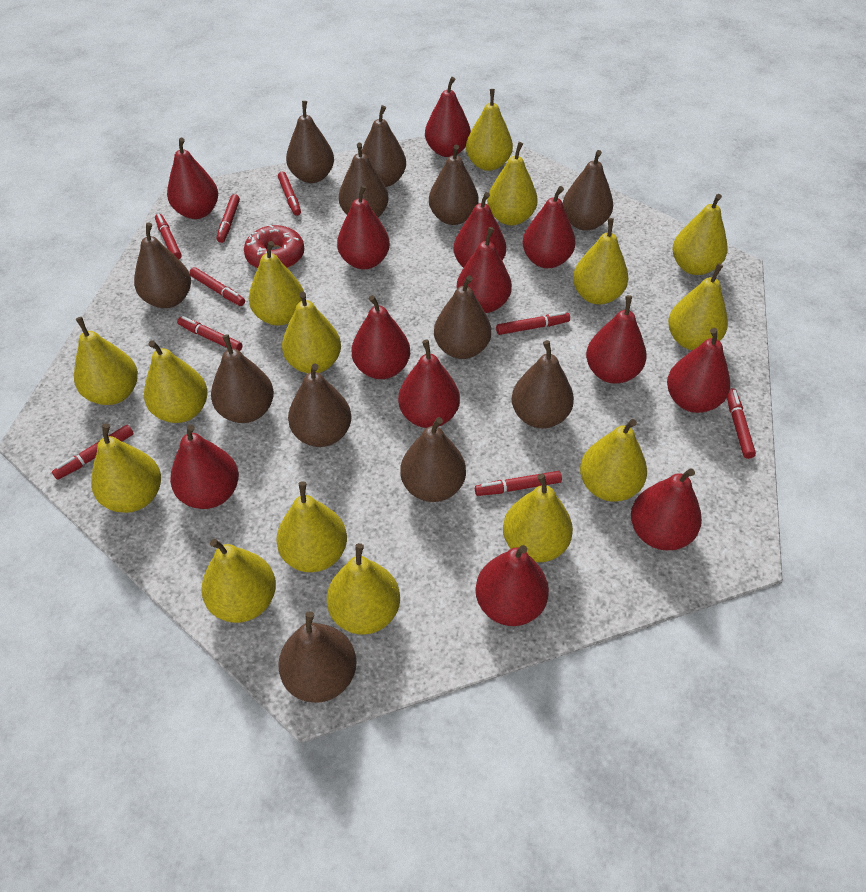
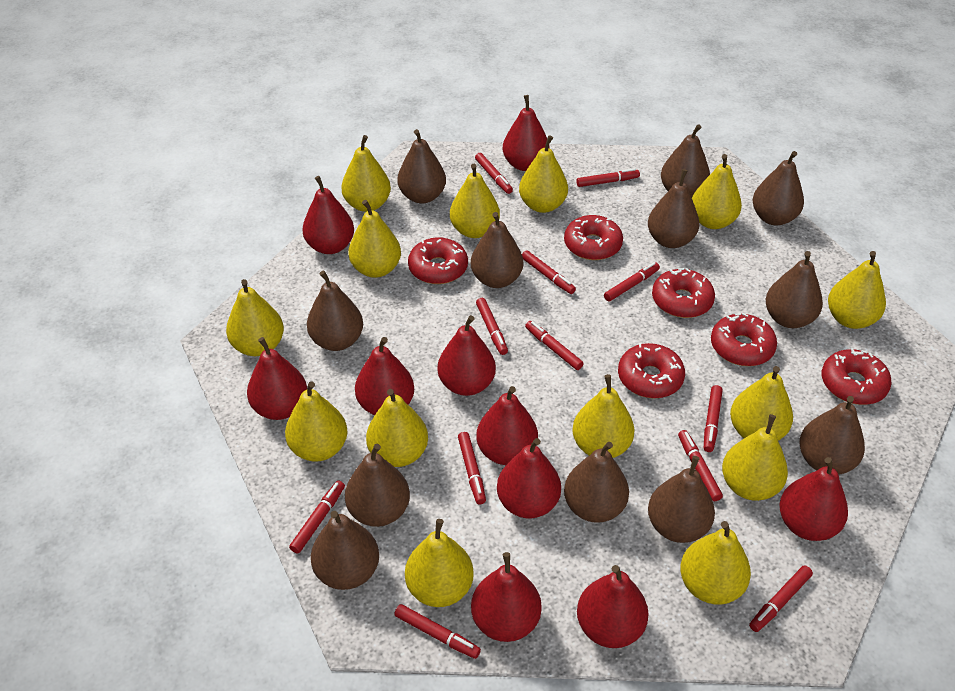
red donut: [244,225,304,268] = 1 -> [408,237,468,284] [564,215,623,260] [618,343,685,398] [652,268,715,318] [711,313,777,366] [822,348,891,405] = 6
red marker: [52,425,134,480] [155,214,182,259] [177,316,242,351] [189,267,245,306] [217,194,240,243] [278,172,301,216] [475,471,562,496] [496,312,570,335] [727,388,756,459] = 9 -> [289,480,345,553] [394,604,481,659] [458,432,486,505] [475,153,513,194] [476,298,508,355] [522,250,576,294] [525,321,584,370] [576,168,640,187] [604,262,660,301] [678,430,723,501] [704,385,723,452] [749,565,813,632] = 12
red pear: [167,138,218,219] [170,424,239,509] [337,185,390,269] [351,295,410,379] [398,340,460,428] [425,77,471,157] [454,192,506,268] [457,227,512,313] [475,545,549,626] [522,186,576,268] [586,295,647,384] [631,468,702,550] [667,328,730,413] = 13 -> [247,337,307,420] [302,176,354,254] [355,337,414,415] [438,315,496,396] [471,552,542,642] [476,386,538,465] [497,438,561,519] [503,95,550,171] [577,565,649,648] [780,457,848,541] = 10
yellow pear: [74,317,138,405] [91,423,161,513] [144,340,208,423] [201,539,276,623] [249,241,304,326] [276,481,347,572] [282,292,341,373] [327,543,400,635] [466,89,513,171] [487,142,538,226] [503,473,573,562] [573,218,629,305] [580,419,647,502] [668,263,728,350] [673,194,727,275] = 15 -> [226,279,284,356] [285,382,347,462] [341,135,391,212] [348,200,401,278] [366,389,428,467] [405,519,474,607] [450,164,500,238] [519,135,568,213] [572,374,635,458] [680,521,751,605] [692,154,742,229] [722,414,788,501] [730,366,793,441] [828,251,886,329] = 14

